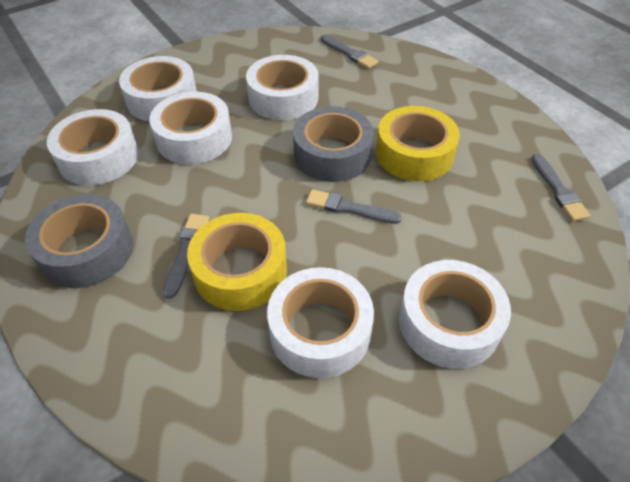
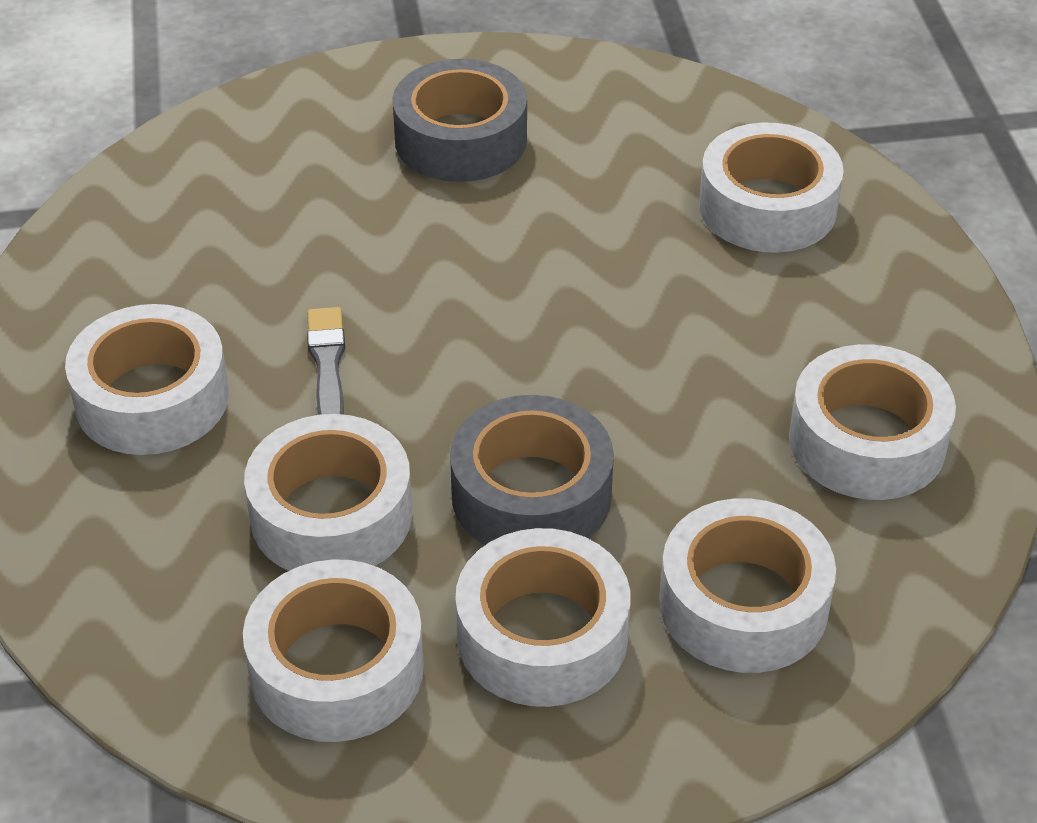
grey brush: [163,214,209,299] [306,189,402,224] [321,34,379,69] [531,154,591,221] = 4 -> [307,307,345,415] = 1
white tape: [47,109,138,185] [119,56,197,121] [149,92,232,164] [246,55,319,120] [267,267,374,378] [399,260,511,369] = 6 -> [65,304,229,455] [243,559,424,742] [244,414,412,571] [455,528,630,707] [659,498,836,673] [699,123,844,253] [789,344,956,500] = 7
yellow tape: [187,213,287,311] [376,106,460,181] = 2 -> none = 0

